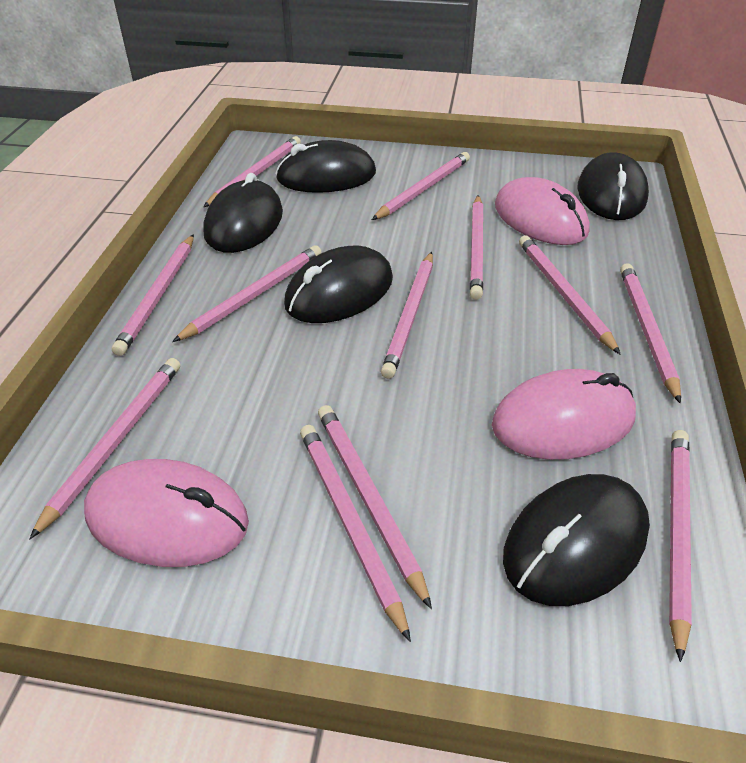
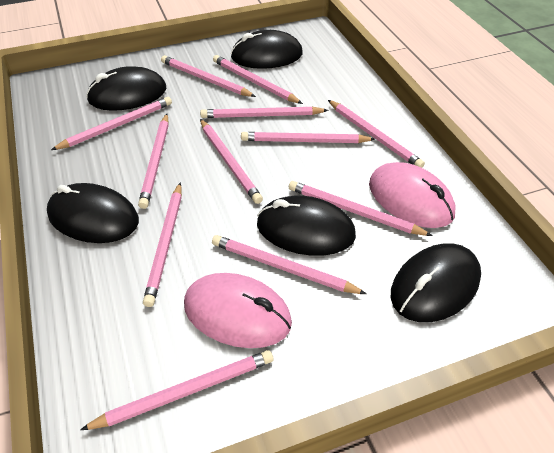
pink mouse: [84,459,249,567] [492,369,636,460] [495,177,590,245] = 3 -> [184,273,292,348] [369,162,456,228] = 2

